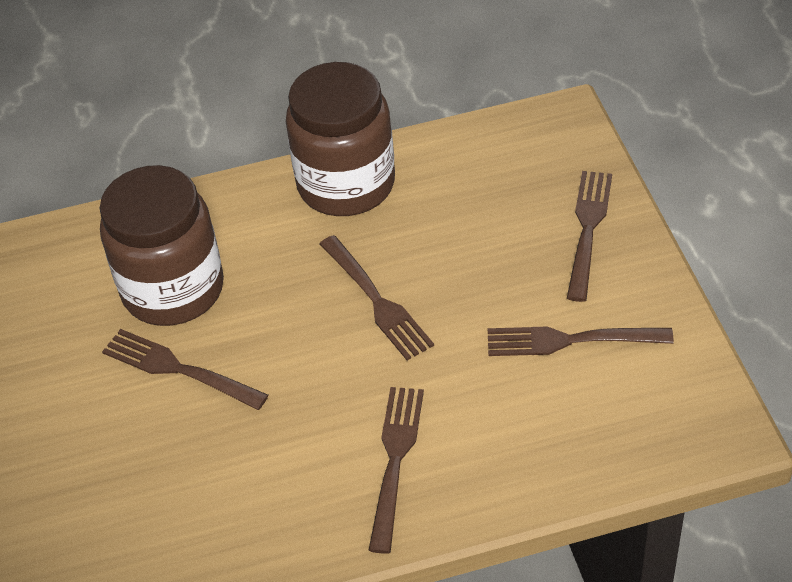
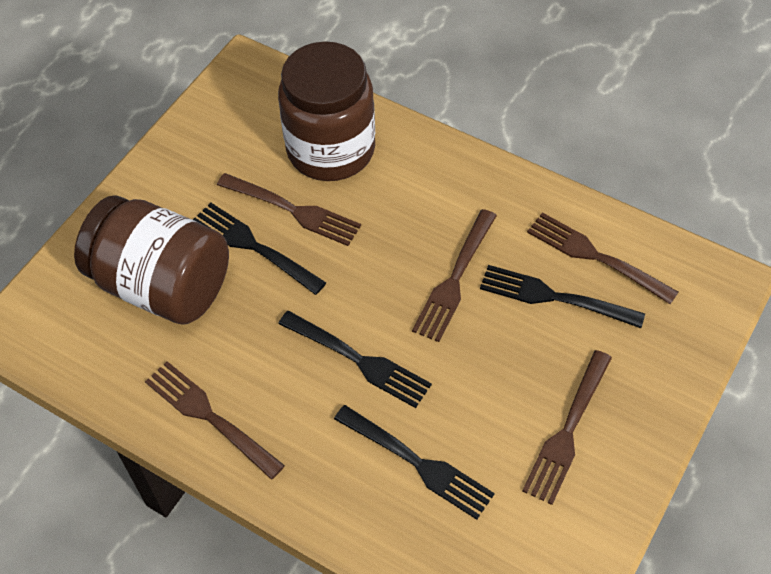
black fork: none = 0 -> [193,202,326,295] [278,311,432,408] [334,405,495,520] [480,265,645,328] = 4

